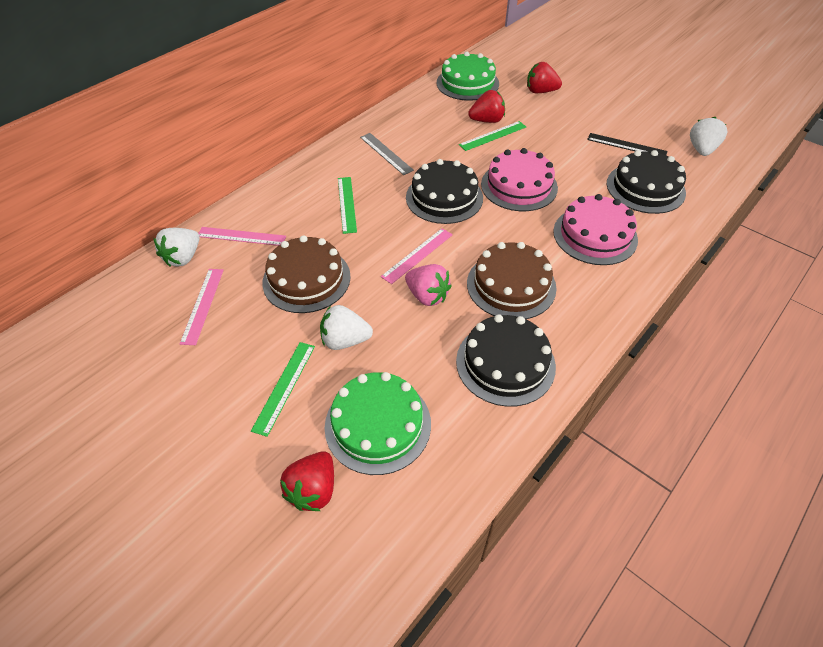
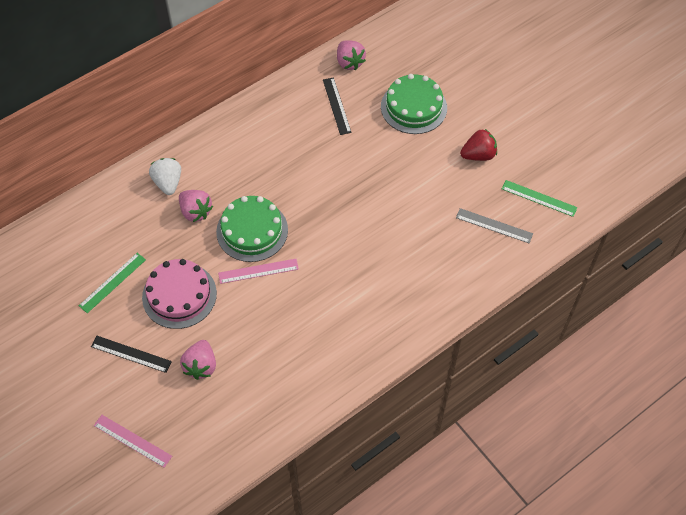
black cake: [406,159,483,224] [456,314,556,407] [607,150,686,214] = 3 -> none = 0
black ruler: [587,133,668,155] = 1 -> [91,336,172,373] [323,77,352,135] = 2
brown cake: [262,235,351,313] [467,242,557,319] = 2 -> none = 0
green ruler: [251,342,315,437] [338,177,357,234] [459,121,526,151] = 3 -> [79,253,146,313] [502,180,578,217] = 2
pink cake: [481,148,558,211] [553,194,638,265] = 2 -> [142,259,217,329] = 1
pink ruler: [180,269,224,345] [198,227,286,246] [381,228,453,284] = 3 -> [94,415,172,468] [218,259,299,284] = 2
pink strawberry: [405,264,452,306] = 1 -> [179,190,213,222] [180,340,216,380] [337,40,366,70] = 3
red strawberry: [280,452,334,511] [468,90,505,123] [527,62,562,93] = 3 -> [460,129,497,161] = 1
white strawberry: [154,228,200,267] [320,305,373,350] [690,117,727,156] = 3 -> [149,158,181,195] = 1

